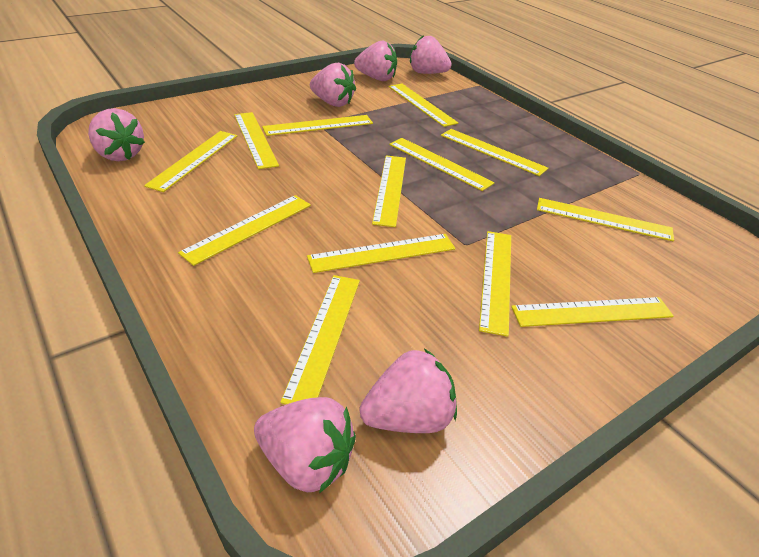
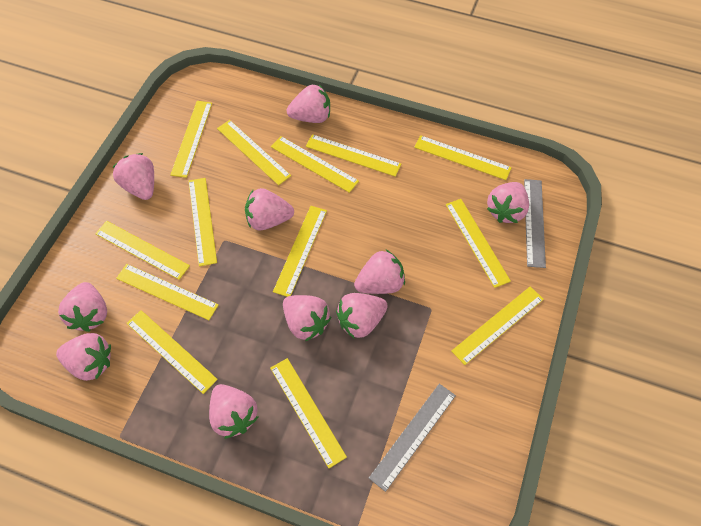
grey ruler: none = 0 -> [369,384,456,492] [524,179,546,268] = 2
pink strawberry: [88,108,145,161] [254,397,356,494] [310,63,356,107] [354,41,397,81] [360,349,457,433] [410,35,452,74] = 6 -> [56,333,111,381] [58,282,107,332] [112,153,154,200] [209,384,258,439] [245,188,294,231] [283,295,331,342] [287,85,330,123] [336,293,388,338] [354,250,405,294] [487,182,529,223] = 10

